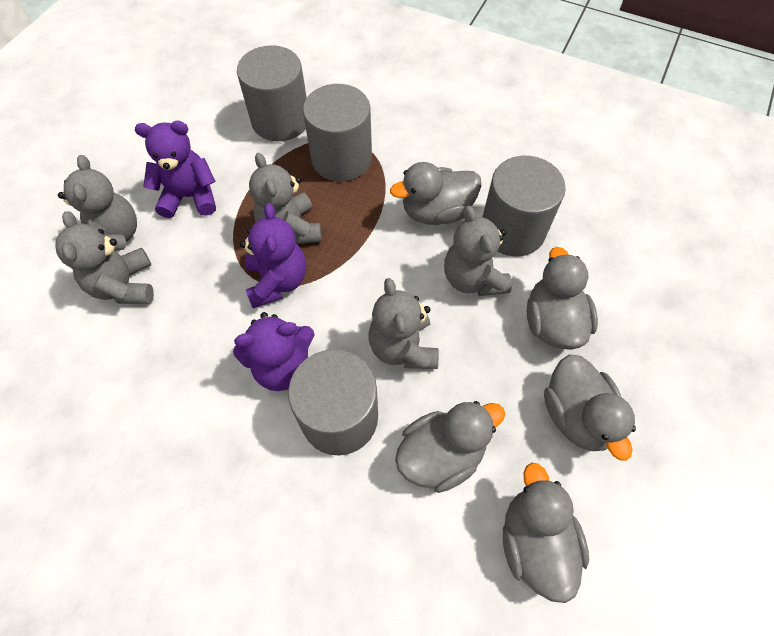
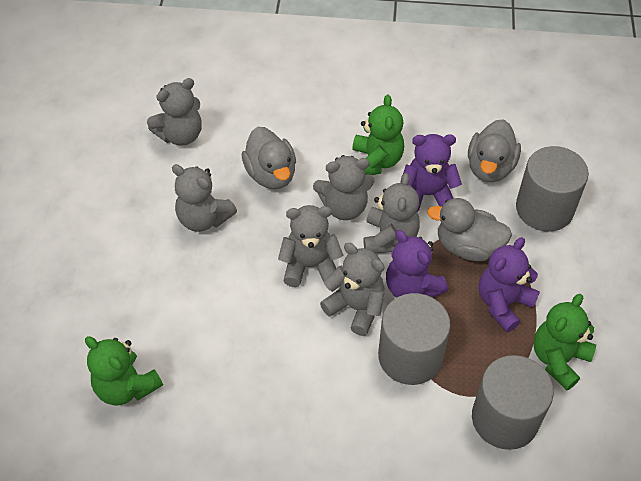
green teddy bear: none = 0 -> [85,337,163,405] [352,95,404,175] [533,294,596,390] = 3
grey cylinder: [237,45,307,141] [288,349,378,456] [303,84,372,182] [483,156,566,256] = 4 -> [378,293,451,385] [472,355,554,450] [516,146,589,232] = 3
grey duck: [390,162,481,225] [395,401,505,493] [503,463,589,603] [527,247,598,350] [544,354,636,461] = 5 -> [242,127,296,189] [427,198,512,261] [468,119,521,182] = 3
grey teddy bear: [55,211,154,304] [58,155,137,251] [249,153,322,244] [368,278,439,369] [444,206,512,296] = 5 -> [147,78,202,146] [172,164,237,232] [278,205,344,287] [313,155,375,220] [320,243,385,336] [364,173,420,253] = 6

